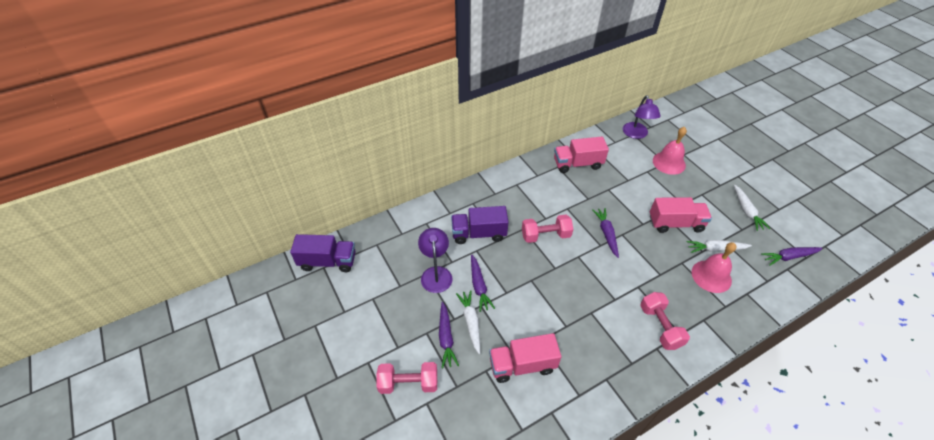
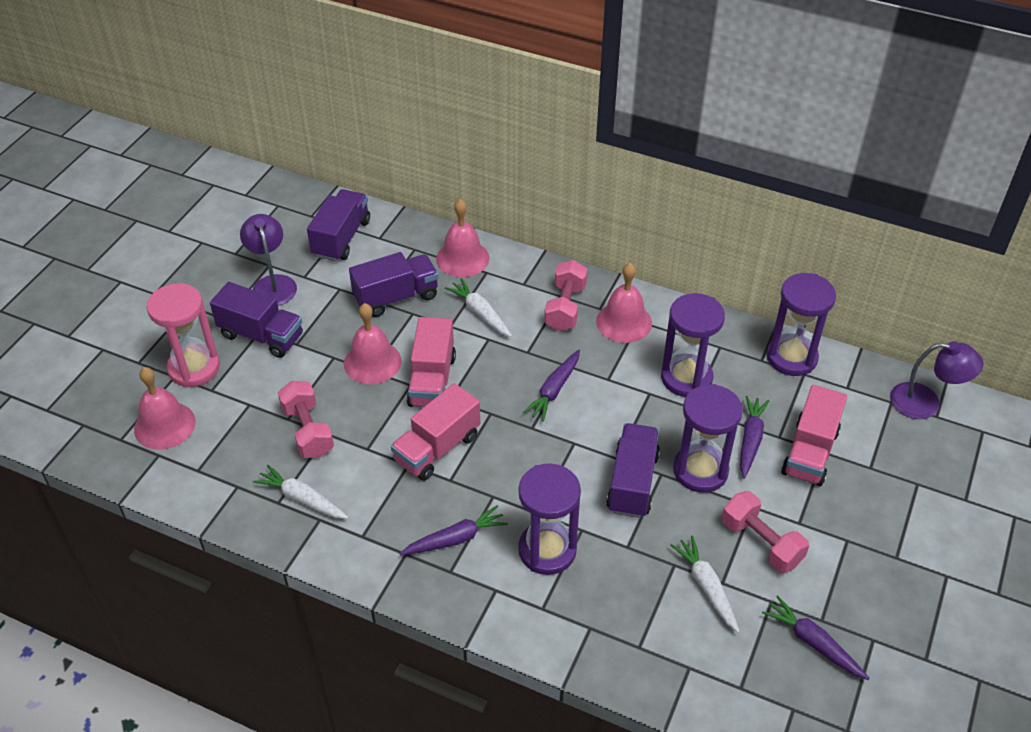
pink bell: [653,127,687,175] [692,242,736,293] = 2 -> [134,367,196,450] [344,303,402,384] [436,199,489,277] [596,263,652,343] = 4
pink hourglass: none = 0 -> [146,283,220,388] = 1
purple hourglass: none = 0 -> [518,463,581,575] [661,293,725,397] [673,384,743,493] [766,273,836,376] = 4
purple truck: [290,234,356,272] [451,206,509,244] = 2 -> [210,282,303,358] [307,189,370,261] [349,252,439,317] [606,423,660,518] = 4

